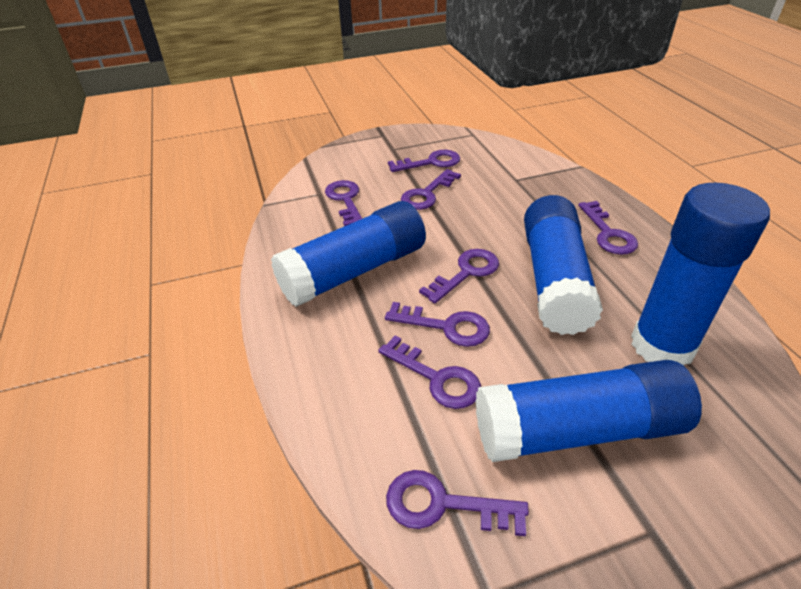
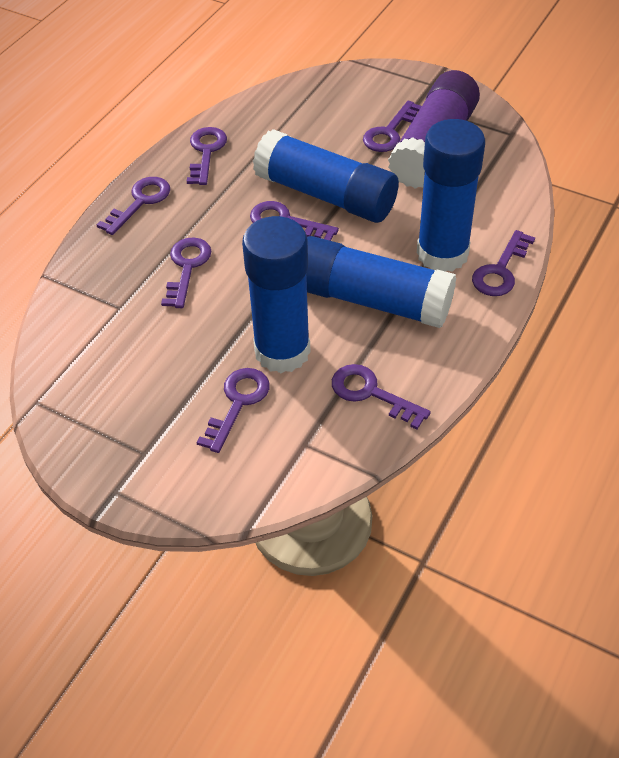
purple glue stick: none = 0 -> [388,70,480,189] = 1

